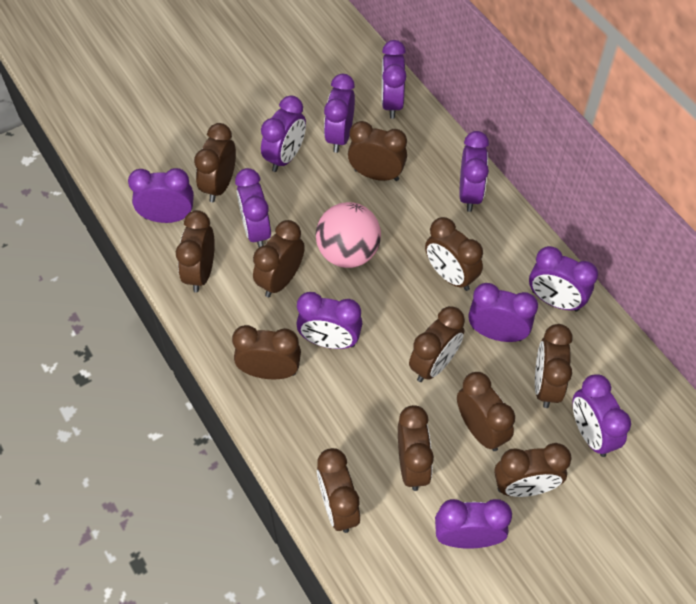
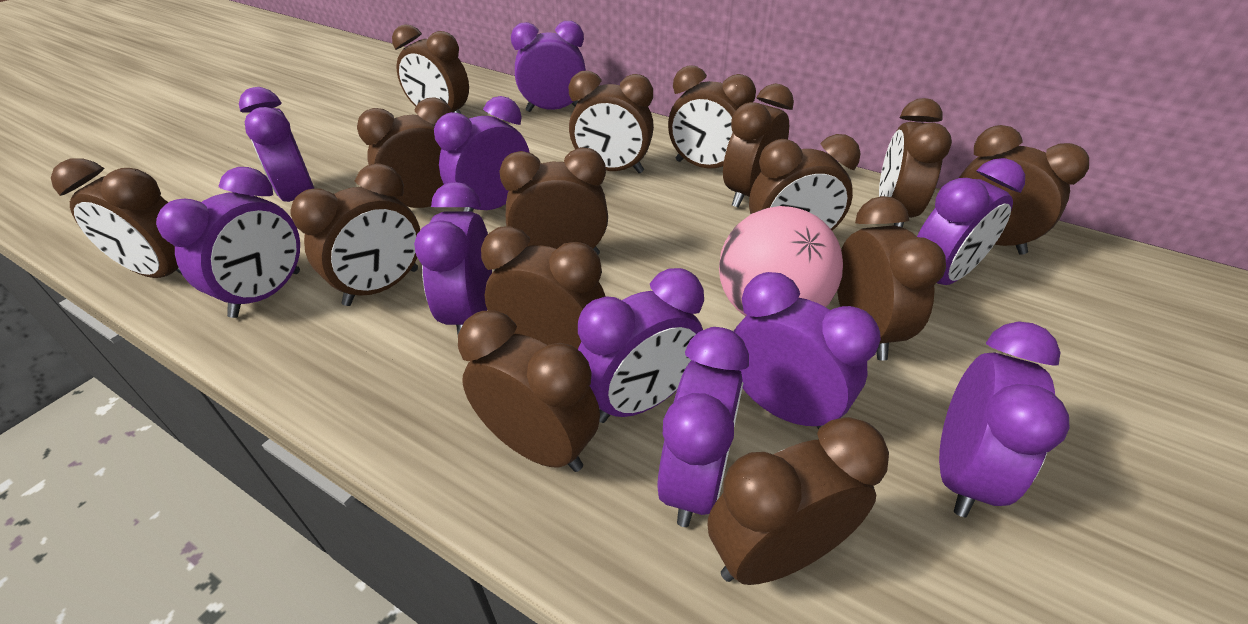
brown clock: [176,210,215,293] [194,123,236,202] [232,325,301,379] [253,220,305,297] [317,448,360,533] [348,121,407,181] [398,405,434,491] [409,306,465,382] [425,217,483,291] [457,372,515,451] [494,443,572,497] [535,324,573,408] = 12 -> [51,158,182,278] [291,163,420,306] [357,98,453,208] [392,24,469,114] [458,310,600,472] [481,226,606,350] [499,147,608,255] [569,71,654,173] [668,65,756,169] [708,417,889,585] [723,84,794,208] [749,134,861,231] [837,196,946,361] [879,98,952,228] [959,125,1089,255] = 15
purple clock: [128,168,194,223] [235,168,271,247] [261,95,306,172] [296,292,362,349] [324,74,355,153] [381,40,406,119] [435,499,512,549] [459,131,489,212] [468,283,538,342] [529,246,598,312] [572,374,631,457] = 11 -> [156,167,300,318] [239,87,314,202] [414,182,492,335] [434,96,530,212] [511,21,586,112] [578,268,704,423] [657,327,749,527] [734,272,881,430] [917,158,1025,285] [939,322,1070,517] = 10

